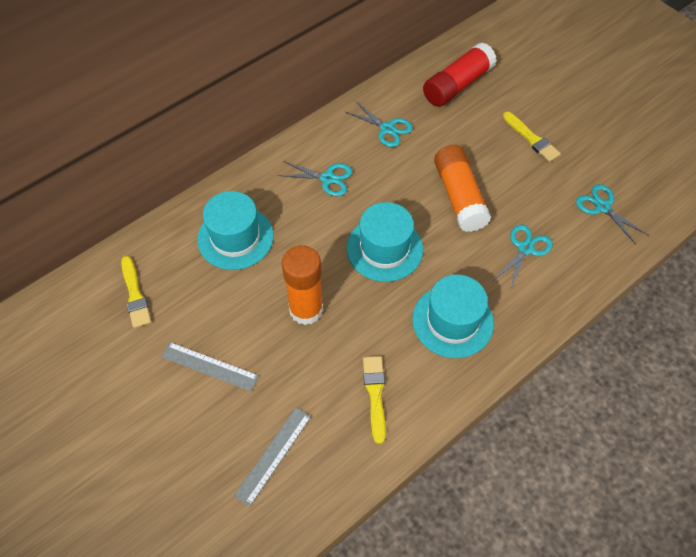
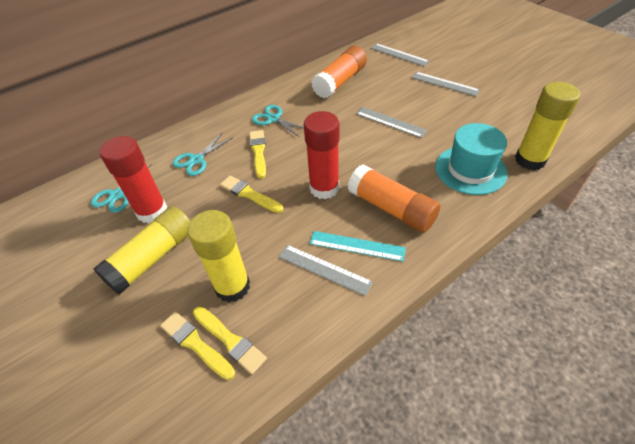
grey ruler: [161,342,259,391] [234,407,311,506] = 2 -> [278,245,373,296] [356,107,427,138] [371,43,430,66] [412,72,480,96] = 4
red glue stick: [423,42,497,107] = 1 -> [100,136,167,223] [304,111,340,199] = 2
turquoise hat: [197,191,274,270] [346,202,423,282] [412,274,494,358] = 3 -> [435,123,508,195] = 1
turquoise ruler: none = 0 -> [309,231,406,262] = 1
turquoise scissors: [278,161,353,196] [346,101,413,147] [494,224,553,289] [576,184,649,244] = 4 -> [91,164,151,213] [172,133,232,176] [252,105,304,137] = 3
yellow brush: [121,256,151,328] [363,356,386,444] [503,112,561,162] = 3 -> [160,312,235,380] [193,306,267,375] [220,175,283,213] [249,130,266,178] = 4
yellow glue stick: none = 0 -> [93,206,190,294] [187,210,250,303] [515,82,580,170] = 3

